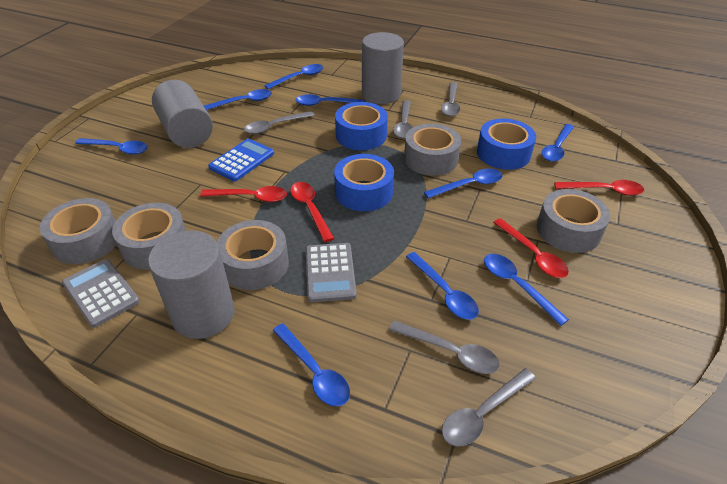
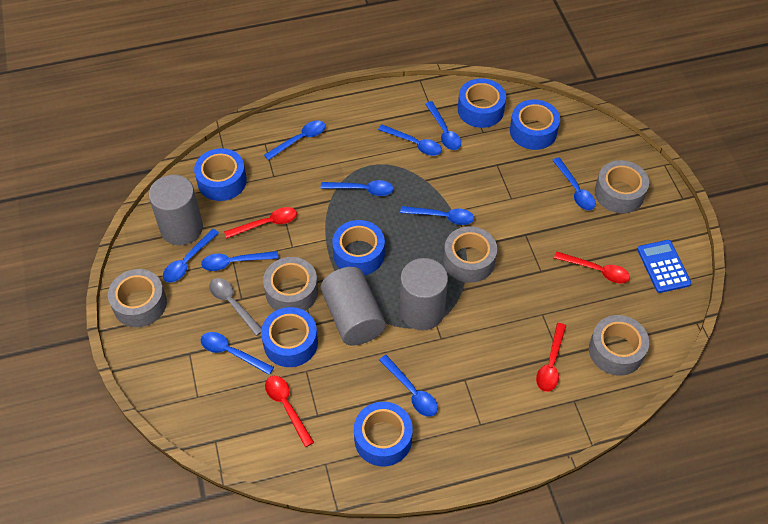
blue spoon: [75,138,148,155] [204,89,272,110] [264,64,323,89] [272,323,350,406] [296,94,366,106] [406,252,479,320] [424,168,502,198] [484,254,569,326] [542,124,574,162] = 9 -> [163,229,219,283] [201,251,279,271] [201,332,274,375] [264,121,325,160] [321,180,393,196] [378,124,442,156] [379,355,438,417] [400,206,474,225] [425,101,461,150] [552,157,596,211] = 10
blue tape: [334,154,394,211] [335,102,388,150] [477,119,536,170] = 3 -> [194,148,247,201] [261,307,318,367] [332,220,385,275] [354,402,413,466] [458,78,506,128] [510,99,560,150] = 6
grey calculator: [62,259,140,328] [306,243,357,302] = 2 -> none = 0
grey spoon: [244,111,315,134] [389,321,500,374] [393,100,413,139] [441,82,460,116] [442,369,536,446] = 5 -> [209,278,262,336] = 1

